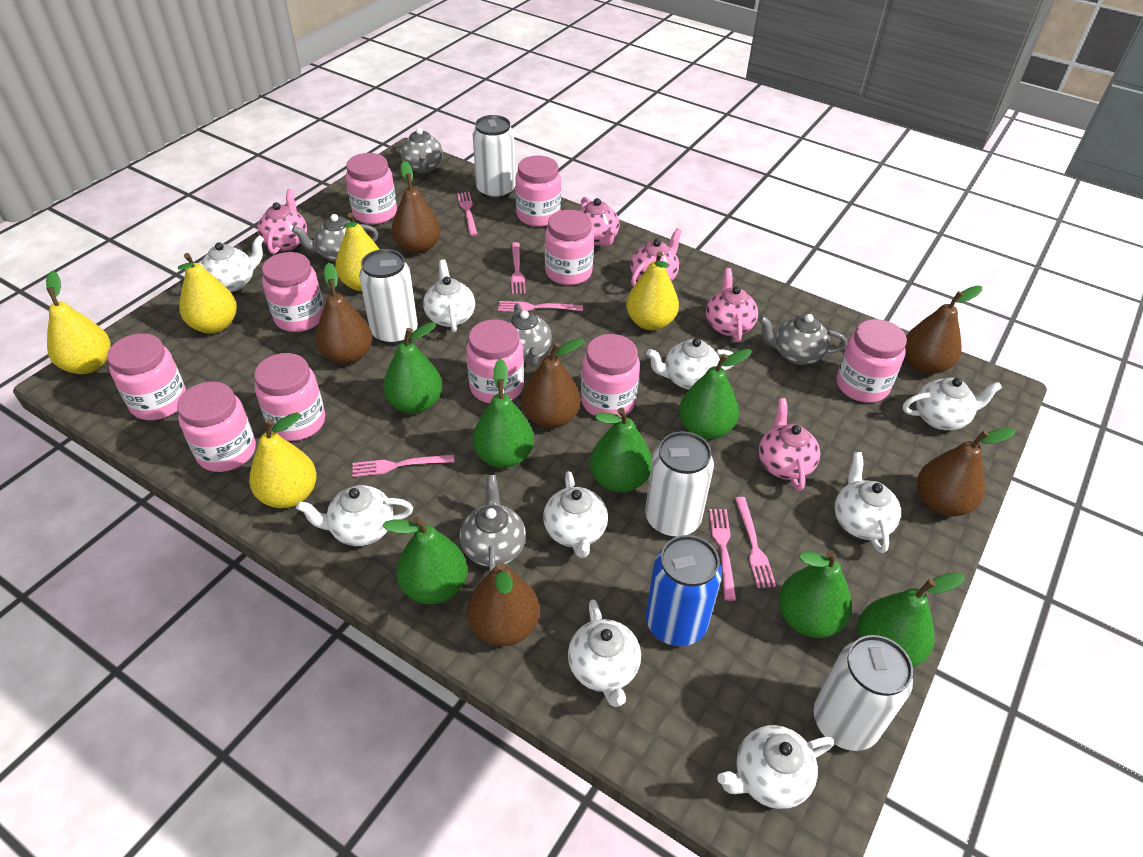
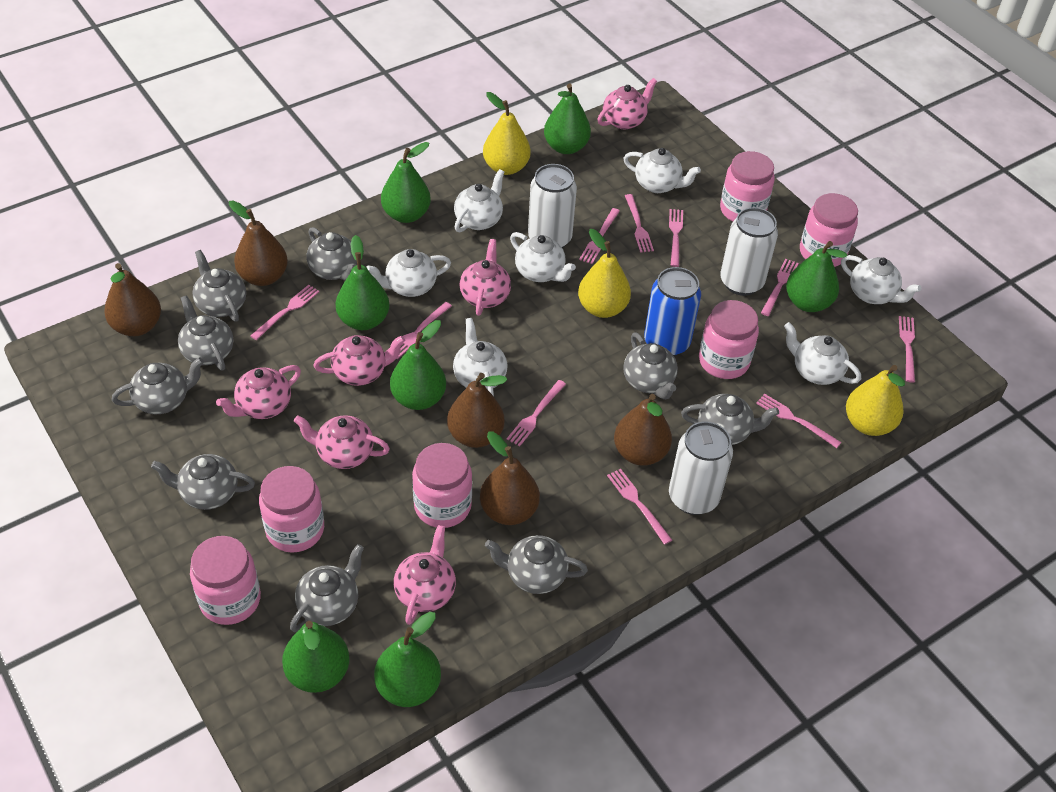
brown pear: [315,263,373,365] [392,161,441,254] [467,562,539,646] [522,338,584,428] [905,285,982,374] [917,428,1016,517] = 6 -> [104,263,161,336] [229,201,288,286] [447,373,507,448] [480,432,540,525] [614,394,672,466] = 5
grey teapot: [292,214,378,262] [400,128,443,173] [460,475,526,573] [506,303,552,366] [758,314,847,365] = 5 -> [112,357,204,414] [151,454,255,510] [178,295,233,371] [192,250,246,322] [290,544,364,632] [307,227,357,280] [485,535,588,594] [623,332,678,399] [681,394,779,445] = 9
pink fork: [352,454,455,477] [457,192,477,236] [498,301,583,312] [511,242,526,294] [709,509,736,601] [735,497,776,588] = 6 -> [250,285,320,340] [387,302,452,359] [506,380,566,446] [579,208,620,264] [607,469,672,545] [625,194,654,253] [669,209,683,267] [756,394,841,448] [761,259,799,316] [899,316,915,383] = 10
pink jar: [107,333,186,420] [177,382,256,472] [254,353,325,441] [262,252,324,332] [346,153,397,224] [466,319,524,404] [515,155,561,227] [545,210,594,285] [581,334,640,417] [837,319,907,403] = 10 -> [190,536,261,625] [259,466,324,553] [412,443,472,528] [699,300,759,379] [720,151,775,221] [800,193,858,267] = 6
pink teapot: [258,189,307,254] [579,197,620,246] [630,228,682,286] [706,268,758,342] [759,398,820,491] = 5 -> [216,365,301,419] [294,415,390,469] [314,335,405,386] [394,525,456,625] [459,239,511,316] [597,78,657,129] = 6
white can: [359,249,418,345] [473,115,516,200] [645,431,714,538] [814,635,913,751] = 4 -> [528,164,577,248] [669,422,733,515] [720,207,778,296] = 3
white teapot: [200,235,264,292] [296,485,413,546] [423,259,475,332] [543,471,608,558] [568,599,641,707] [646,338,734,390] [718,725,834,809] [835,452,901,553] [903,377,1002,430] = 9 -> [366,249,451,297] [453,318,508,396] [454,169,504,232] [510,232,576,282] [623,148,701,193] [784,322,861,385] [841,255,921,304] = 7
yellow pear: [46,271,111,374] [178,253,237,333] [249,412,317,508] [335,212,379,291] [626,251,679,330] = 5 -> [483,92,531,175] [578,229,631,318] [846,365,905,436] = 3

